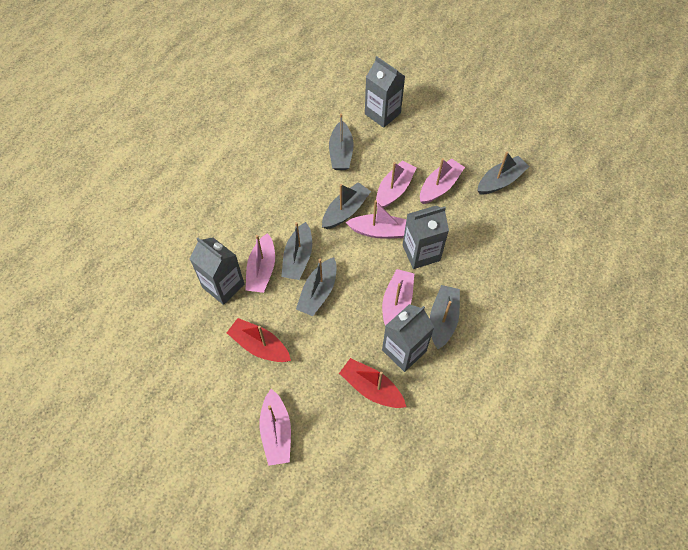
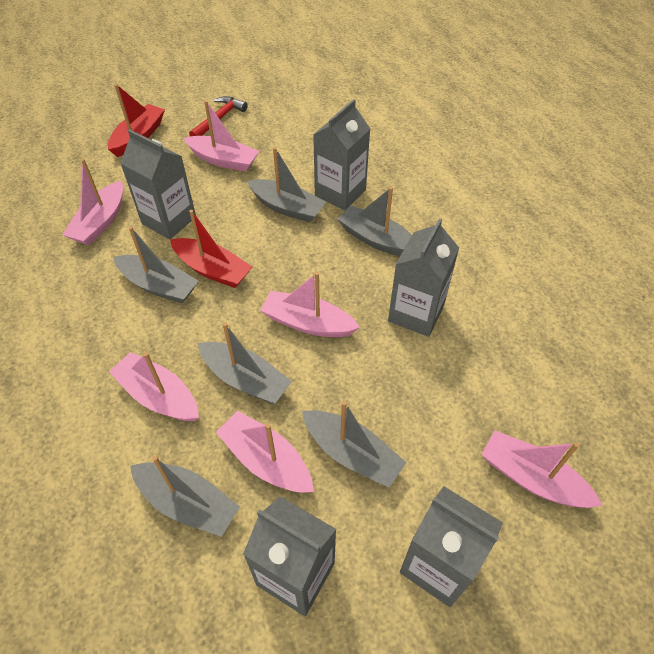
grey carton: [190,237,244,305] [365,56,405,128] [382,304,434,372] [403,205,449,269] = 4 -> [120,130,196,240] [243,496,337,616] [313,99,370,210] [388,218,459,337] [400,486,503,607] = 5
red hammer: none = 0 -> [189,96,248,137] = 1

